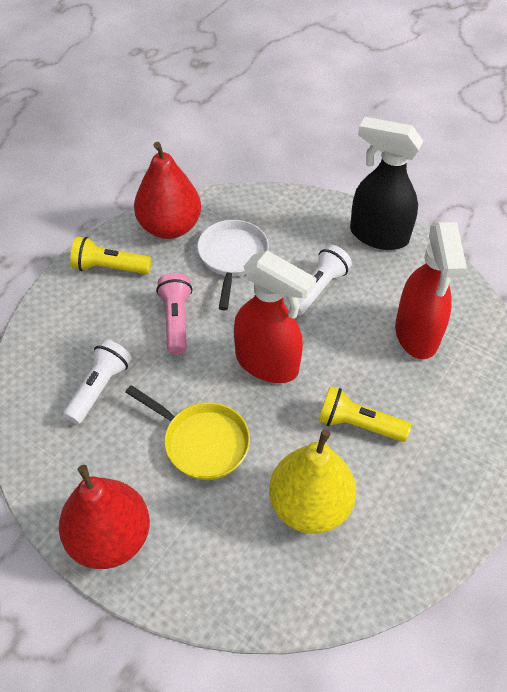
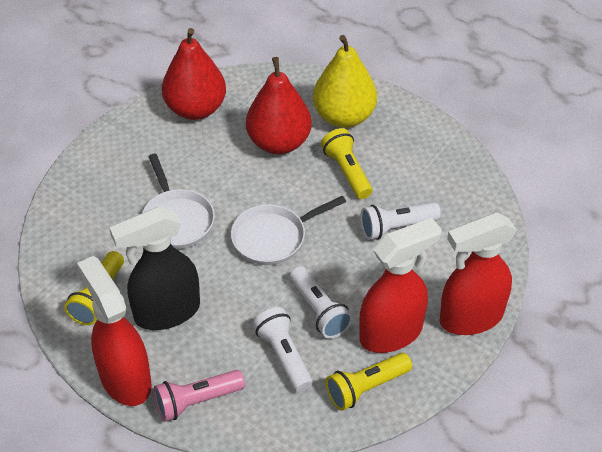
red spray bottle: [234,250,316,383] [395,222,467,359] = 2 -> [77,256,152,406] [359,218,442,353] [440,212,517,335] = 3
white flashlight: [63,339,132,425] [288,245,352,316] = 2 -> [253,307,313,392] [290,266,353,338] [360,202,441,240] = 3
white pan: [197,220,269,310] = 1 -> [142,154,215,249] [231,196,346,265] = 2
yellow flashlight: [70,236,152,274] [318,386,411,442] = 2 -> [64,251,124,325] [321,128,372,199] [326,353,412,411] = 3
yellow pan: [125,385,250,480] = 1 -> none = 0

